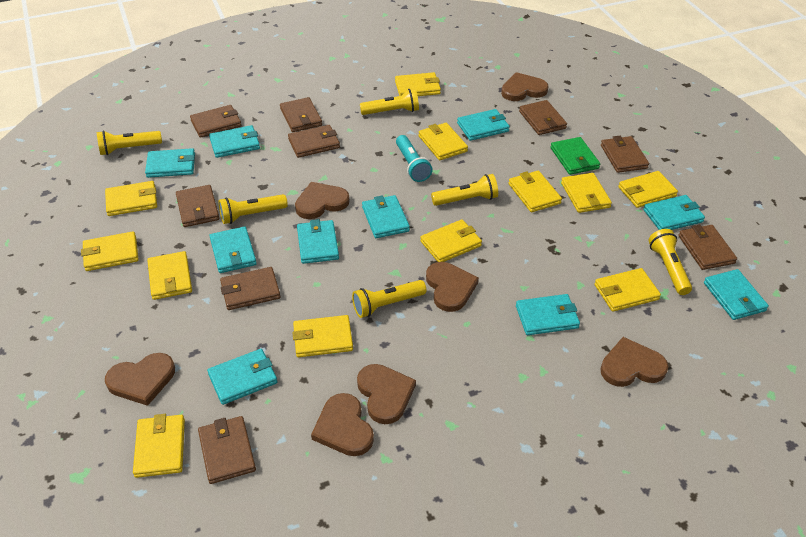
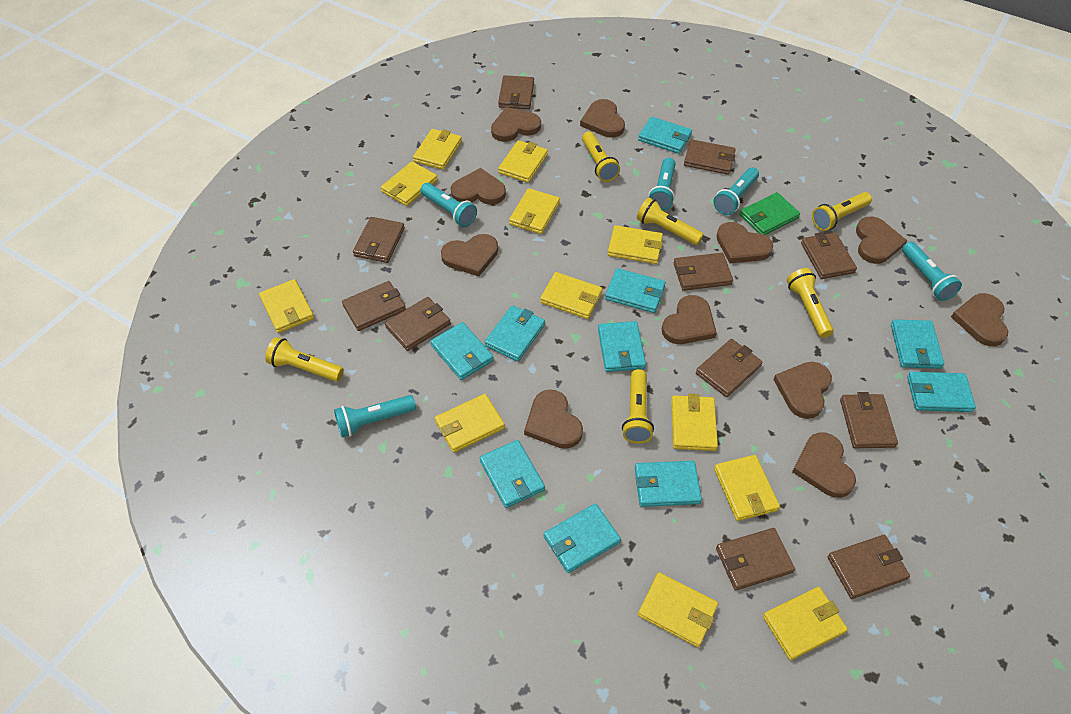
brown heart: [105,353,175,406] [295,182,350,219] [311,393,374,456] [357,364,416,424] [426,262,479,312] [501,72,549,101] [600,337,668,387] = 7 -> [441,234,498,277] [451,168,506,205] [491,107,541,142] [524,389,583,449] [580,99,625,138] [662,295,717,344] [716,222,773,263] [773,362,832,419] [792,432,856,498] [856,217,907,264] [951,293,1008,346] = 11
brown wallet: [176,185,219,227] [190,105,242,138] [198,416,256,484] [220,267,281,310] [280,97,322,132] [288,125,340,158] [519,100,567,135] [601,136,649,173] [678,225,737,270] = 9 -> [342,281,406,331] [353,217,405,263] [385,297,451,351] [498,75,534,109] [674,253,733,291] [684,139,736,175] [696,339,763,397] [716,528,795,590] [801,232,857,279] [828,535,910,599] [840,392,898,448] = 11
turquoise flashlight: [396,135,433,182] = 1 -> [334,395,416,437] [420,183,477,227] [648,158,676,211] [713,167,759,215] [902,241,962,301] = 5

